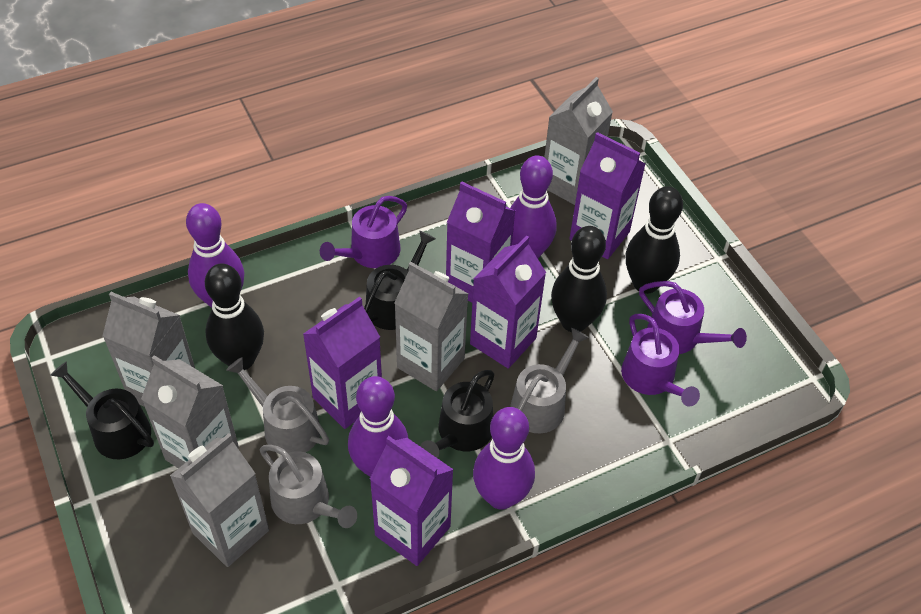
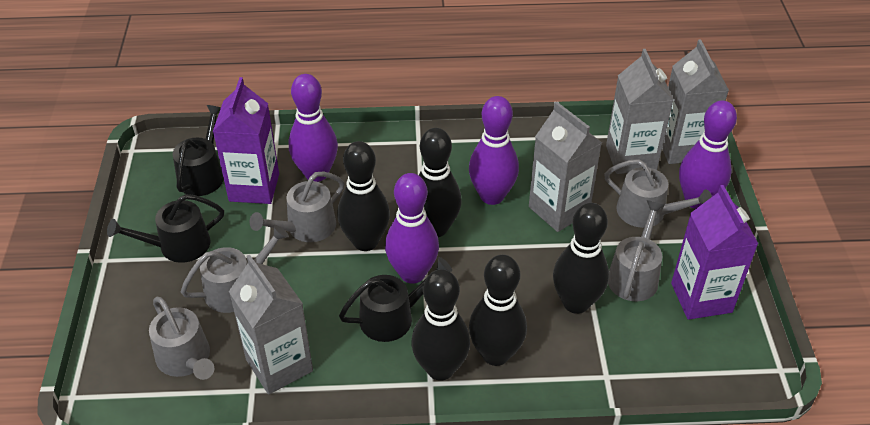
black bowling pin: [205,264,264,370] [551,226,607,332] [626,186,683,294] = 3 -> [337,141,390,251] [411,269,470,381] [419,128,462,237] [469,255,527,366] [553,203,609,314] = 5
grey carton: [103,292,195,407] [141,355,239,468] [170,433,269,567] [394,262,468,391] [544,77,613,205] = 5 -> [229,254,313,394] [529,101,602,232] [606,49,674,174] [662,40,729,164] = 4
grey watering can: [226,357,329,454] [260,445,357,528] [510,328,589,433] = 3 -> [149,297,214,380] [181,225,289,313] [250,171,344,242] [604,159,712,228] [608,200,665,301] = 5
purple carton: [303,297,382,429] [370,436,454,566] [446,182,515,302] [470,235,546,369] [569,132,645,259] = 5 -> [213,77,279,204] [671,185,758,320] = 2
purple watering can: [320,196,407,268] [621,314,700,407] [639,281,747,354] = 3 -> none = 0

